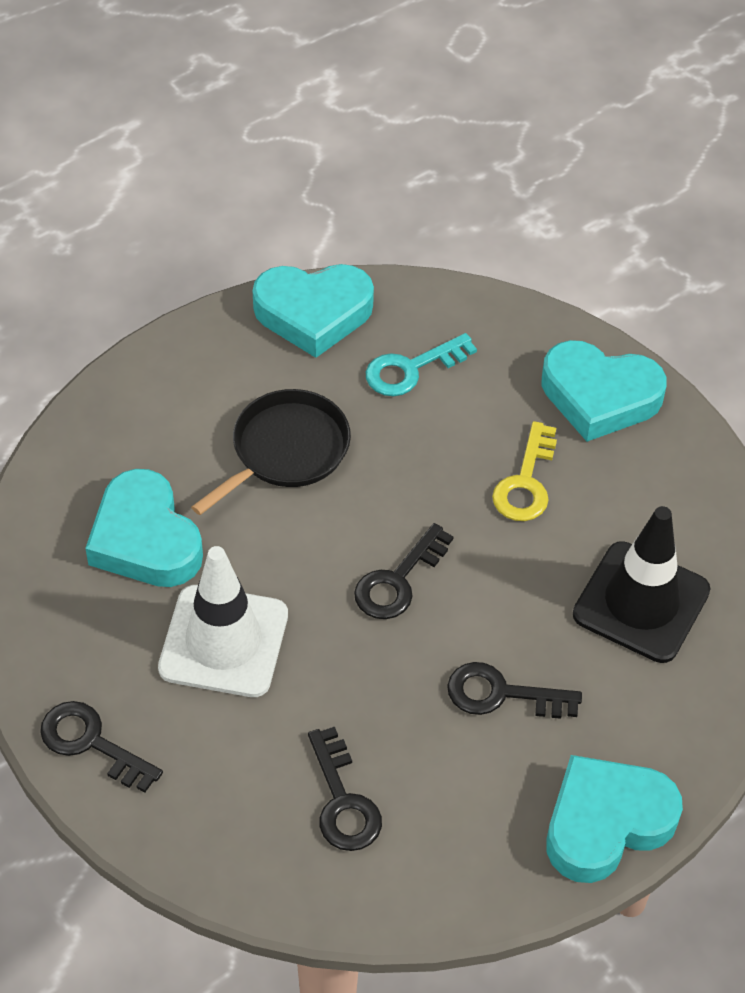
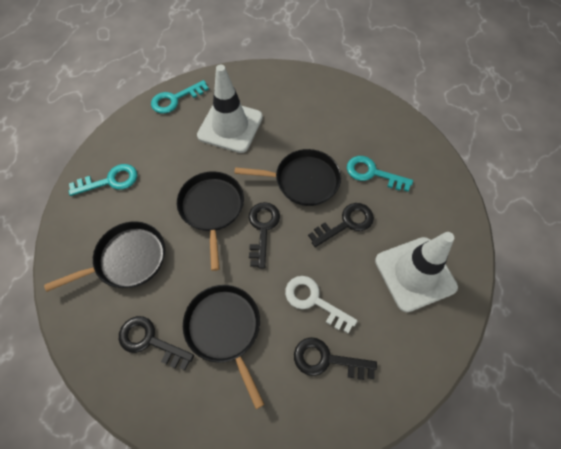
black pan: [191,389,351,515] = 1 -> [44,221,165,292] [177,171,244,271] [183,285,264,409] [234,149,341,206] = 4
black traffic cone: [573,506,710,663] = 1 -> none = 0
turquoise heart: [85,469,203,587] [253,264,374,358] [541,340,667,442] [547,755,683,883] = 4 -> none = 0
turquoise key: [366,333,477,396] = 1 -> [69,164,137,196] [151,80,209,114] [347,156,413,192] = 3
white key: none = 0 -> [285,276,357,333] = 1
white traffic cone: [158,546,288,697] = 1 -> [197,65,263,153] [375,232,458,312] = 2
yellow key: [492,421,557,521] = 1 -> none = 0

